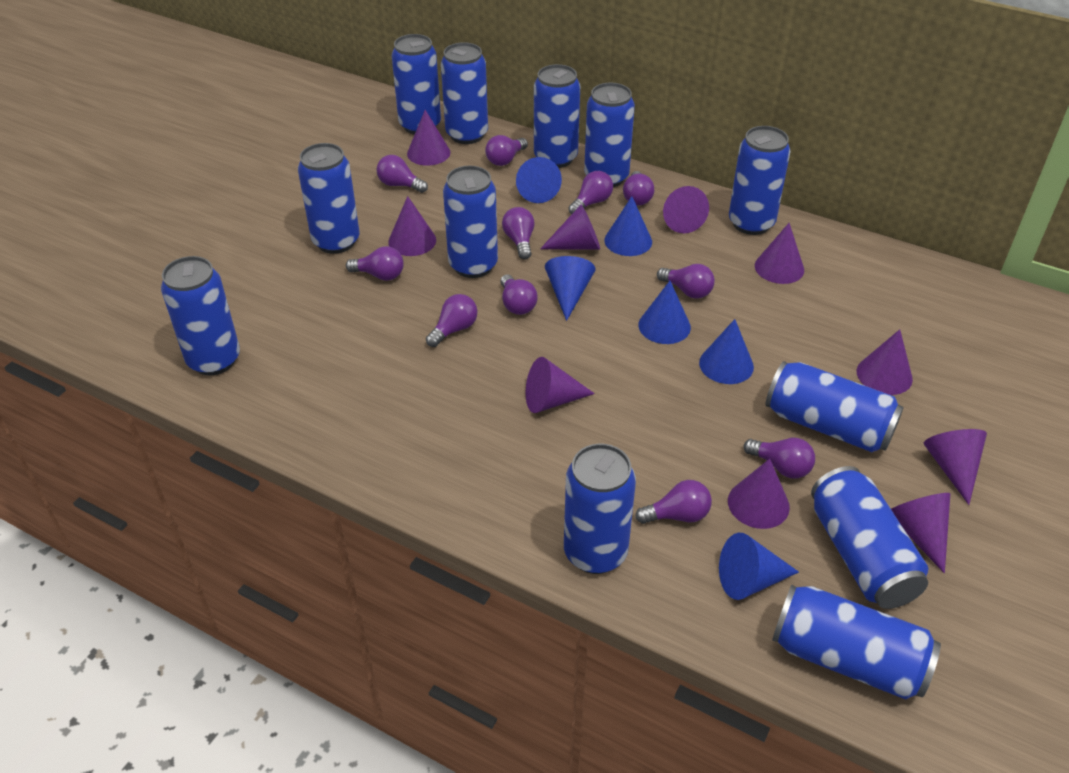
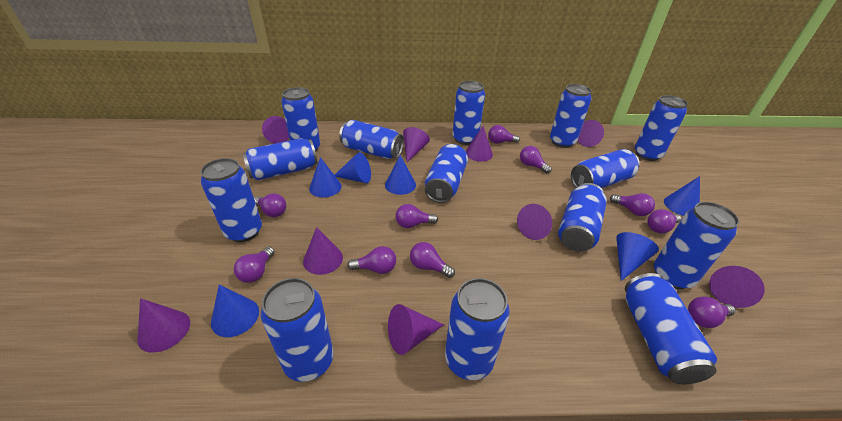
blue can: [161,256,240,375] [298,143,360,254] [392,34,441,135] [441,42,488,144] [443,165,498,278] [534,64,580,168] [564,444,636,574] [584,83,635,187] [729,126,791,235] [766,361,904,452] [772,585,941,700] [811,466,928,609] = 12 -> [200,158,262,242] [243,138,317,180] [261,278,334,382] [281,87,320,152] [339,120,404,159] [425,144,468,203] [445,278,510,380] [452,81,485,145] [550,84,591,148] [558,183,607,252] [571,149,640,188] [625,273,717,384] [635,95,688,161] [654,202,739,289] = 14
purple cone: [388,196,436,256] [407,110,450,166] [526,357,595,413] [540,205,600,250] [663,186,709,233] [728,459,790,529] [755,223,804,284] [857,329,913,395] [891,493,951,574] [924,429,987,505] = 10 -> [137,298,190,353] [262,116,289,144] [303,227,343,275] [388,304,444,355] [403,127,430,162] [466,126,493,162] [517,204,552,240] [578,120,604,147] [709,266,765,308] = 9
purple light bulb: [346,246,404,281] [376,155,428,193] [426,294,478,347] [485,135,528,166] [500,274,537,315] [502,207,535,259] [568,171,613,214] [623,171,654,206] [635,480,712,524] [657,264,715,299] [744,438,815,479] = 11 -> [234,247,275,283] [254,193,286,217] [347,246,396,274] [395,204,438,228] [410,242,455,278] [488,125,520,143] [520,146,552,173] [610,193,655,216] [647,209,681,233] [688,296,736,328] = 10

